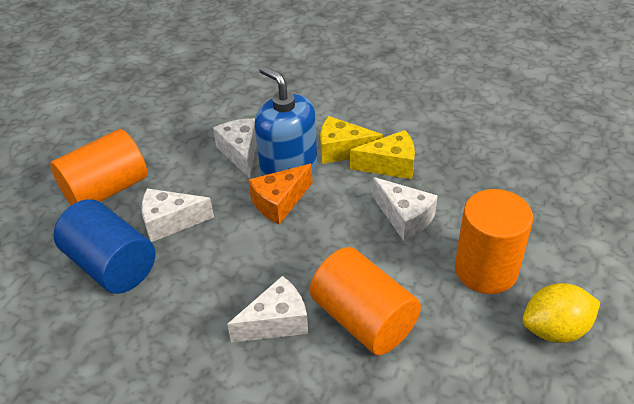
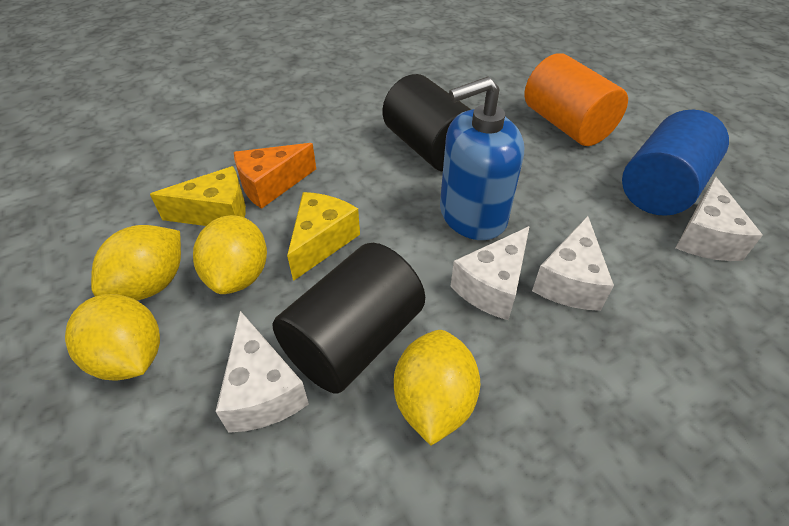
black cylinder: none = 0 -> [272,243,425,393] [382,74,471,172] = 2
orange cylinder: [50,129,147,205] [310,247,421,355] [455,189,533,294] = 3 -> [525,53,628,146] = 1
yellow lemon: [522,283,600,343] = 1 -> [65,294,160,381] [91,225,181,301] [193,215,267,294] [394,330,480,446] = 4

